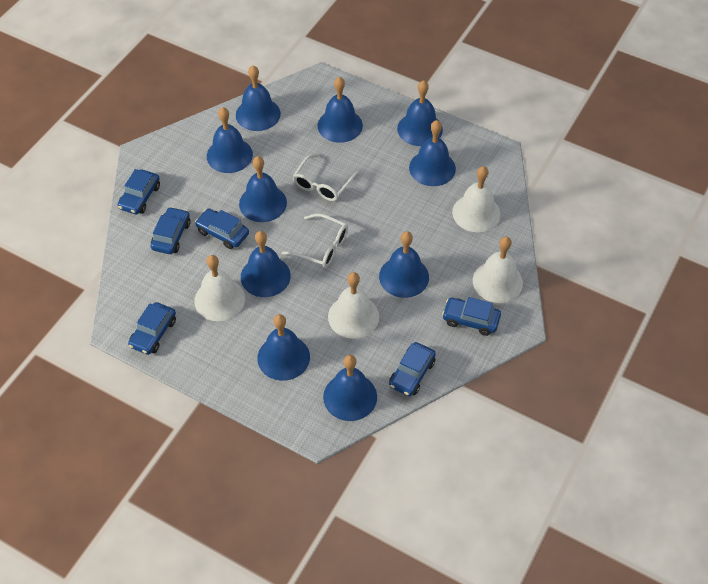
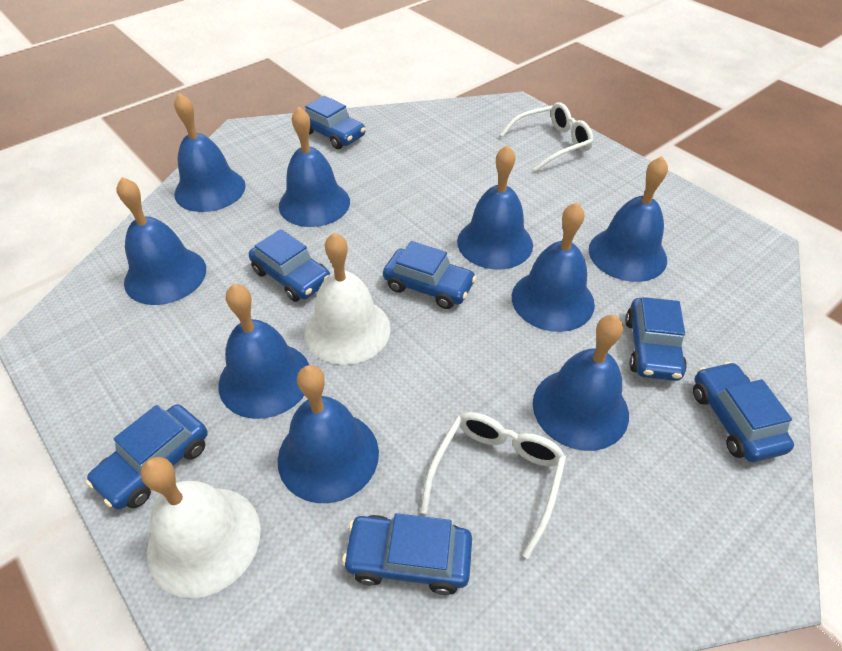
blue bell: [207,107,253,173] [236,65,281,131] [239,156,287,222] [241,231,291,297] [257,314,310,381] [318,77,363,143] [323,355,377,421] [379,231,429,298] [397,80,443,146] [409,120,456,186] = 10 -> [116,177,206,305] [174,93,246,212] [218,284,309,419] [278,365,379,503] [279,107,350,227] [457,145,533,269] [512,202,595,332] [533,315,629,451] [589,156,668,282] = 9
blue car: [118,169,160,214] [128,302,176,355] [151,207,191,254] [195,209,249,249] [389,342,436,396] [442,297,501,336] = 6 -> [86,404,208,510] [249,229,330,302] [304,96,365,149] [342,513,472,595] [383,241,477,309] [625,297,687,381] [693,362,794,462] = 7
white bell: [194,255,245,321] [328,272,379,339] [452,166,501,232] [473,237,523,303] = 4 -> [141,457,261,598] [305,233,391,365] = 2

